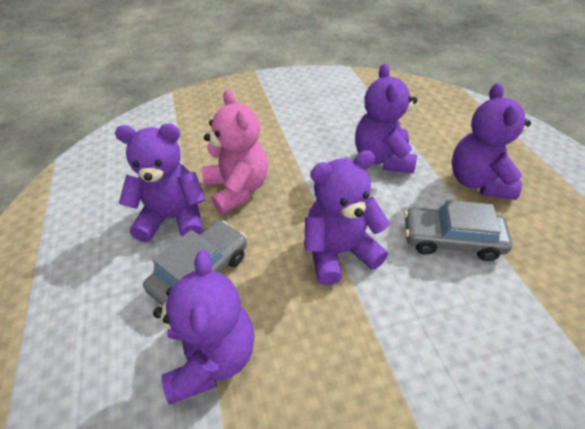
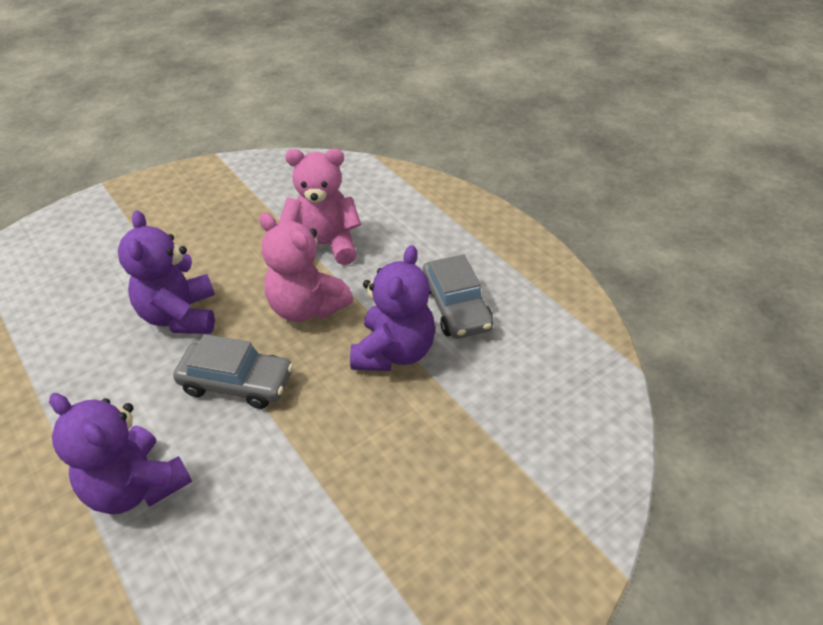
pink teddy bear: [202,89,268,214] = 1 -> [259,213,353,322] [279,149,361,265] = 2
purple teddy bear: [115,123,206,242] [153,250,255,404] [304,150,390,285] [355,63,417,173] [451,83,531,200] = 5 -> [49,393,192,514] [118,210,215,334] [350,245,435,371] = 3

